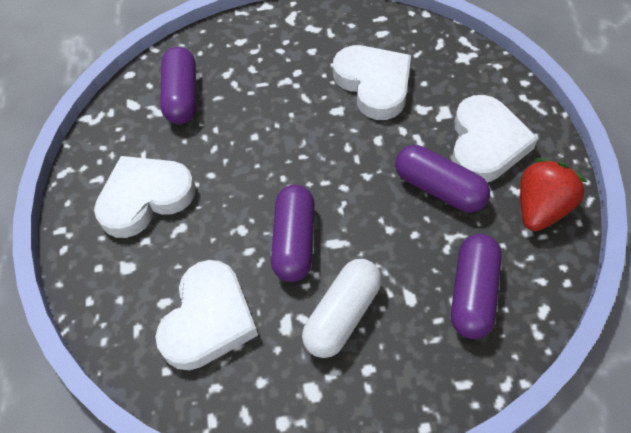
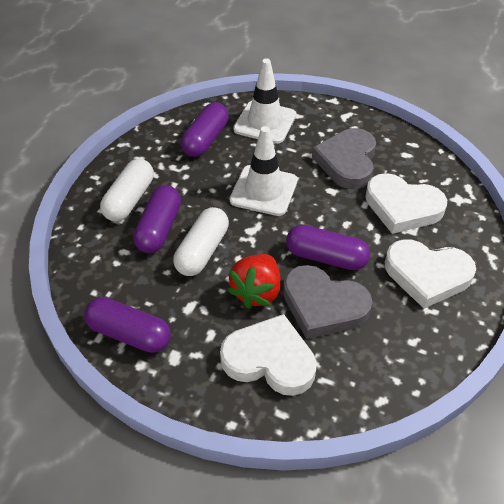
grey heart: none = 0 -> [283,265,372,339] [312,128,376,189] = 2
white capsule: [302,259,382,358] = 1 -> [100,159,154,221] [173,207,229,276] = 2
white heart: [94,156,196,238] [155,260,258,370] [333,45,411,120] [452,95,538,183] = 4 -> [220,314,317,396] [365,173,447,234] [385,239,476,309] = 3
white traffic cone: none = 0 -> [230,126,298,216] [233,58,296,144] = 2

